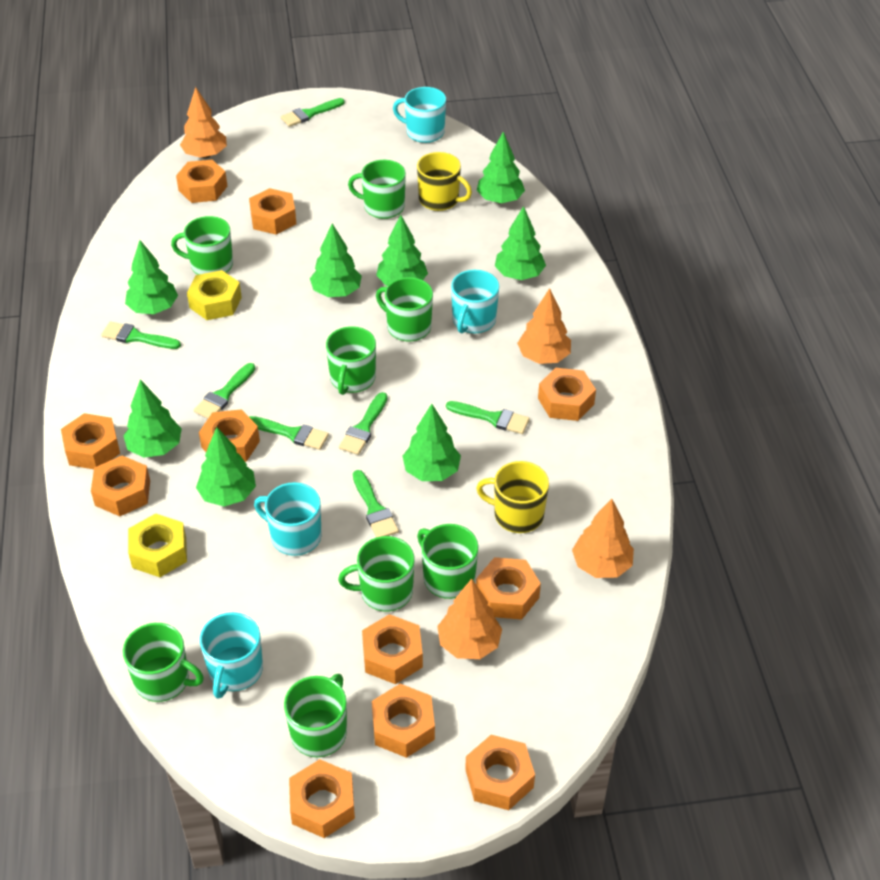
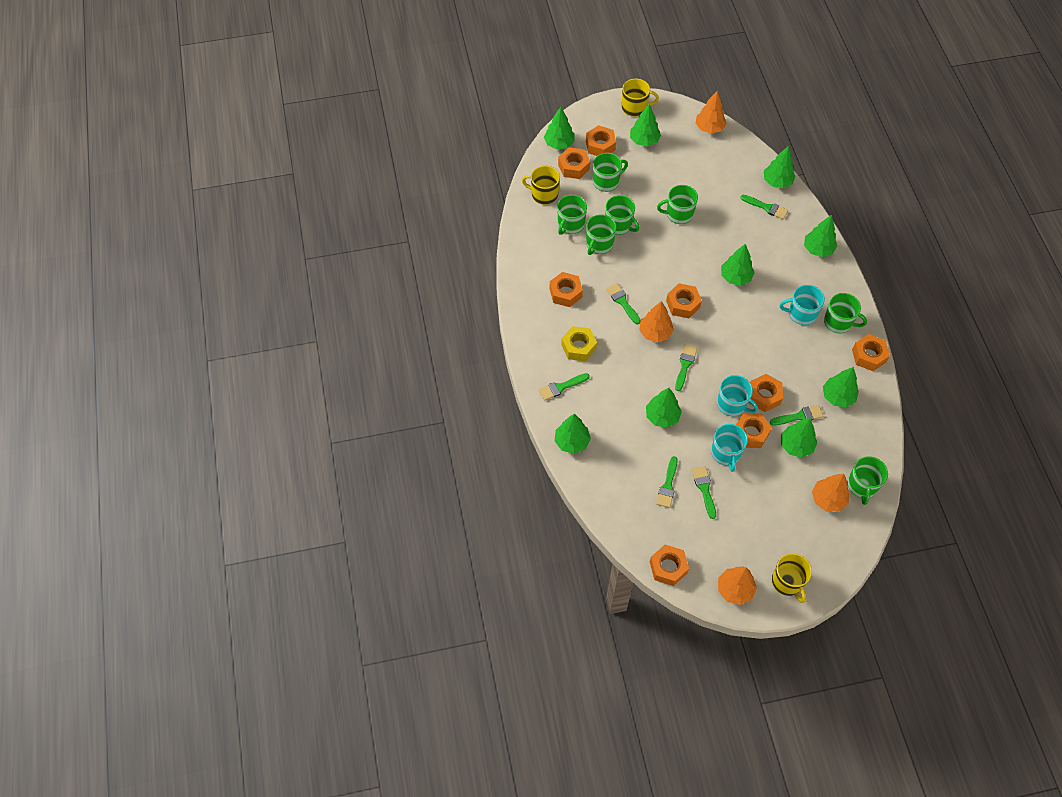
green mug: [123,623,204,702] [171,216,233,275] [284,674,347,757] [326,326,376,395] [338,536,414,611] [348,160,406,219] [376,277,433,342] [417,524,478,599] = 8 -> [557,195,587,235] [586,214,616,255] [593,153,628,192] [605,195,639,235] [657,185,698,224] [824,293,867,333] [848,456,888,505] = 7
green tree: [123,379,182,458] [125,240,178,314] [196,427,256,506] [310,224,362,297] [376,215,428,286] [402,404,461,481] [476,132,525,203] [495,206,546,280] = 8 -> [544,107,575,149] [554,414,591,454] [630,104,661,147] [646,388,682,428] [721,244,755,286] [764,146,796,188] [781,418,817,458] [804,215,837,257] [823,367,859,407] = 9
orange nut: [61,413,120,469] [91,456,150,516] [176,160,227,203] [199,409,260,462] [249,188,296,235] [289,759,355,838] [362,614,423,684] [372,684,435,758] [465,735,535,810] [476,557,541,620] [538,368,596,421] = 11 -> [550,272,583,307] [558,147,590,179] [586,125,616,156] [650,545,689,586] [666,283,702,318] [736,413,772,448] [749,374,783,412] [852,334,890,371] = 8
turquoise mug: [200,612,263,698] [254,482,322,556] [393,87,446,143] [451,270,499,333] = 4 -> [711,424,748,472] [717,375,758,417] [780,285,825,325] = 3
yellow mug: [417,152,472,211] [476,461,549,533] = 2 -> [522,166,560,205] [622,78,659,117] [772,553,812,603] = 3
yellow nut: [128,513,187,577] [187,270,242,320] = 2 -> [561,326,597,361] = 1

